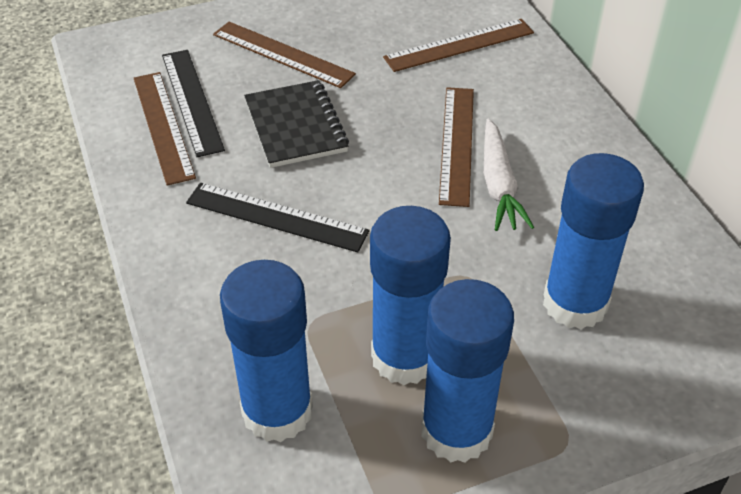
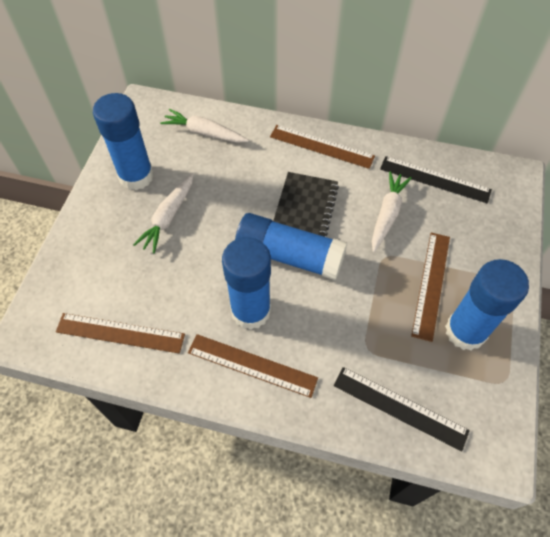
white carrot: [484,119,534,231] = 1 -> [133,173,193,254] [160,109,249,143] [372,171,412,252] = 3

